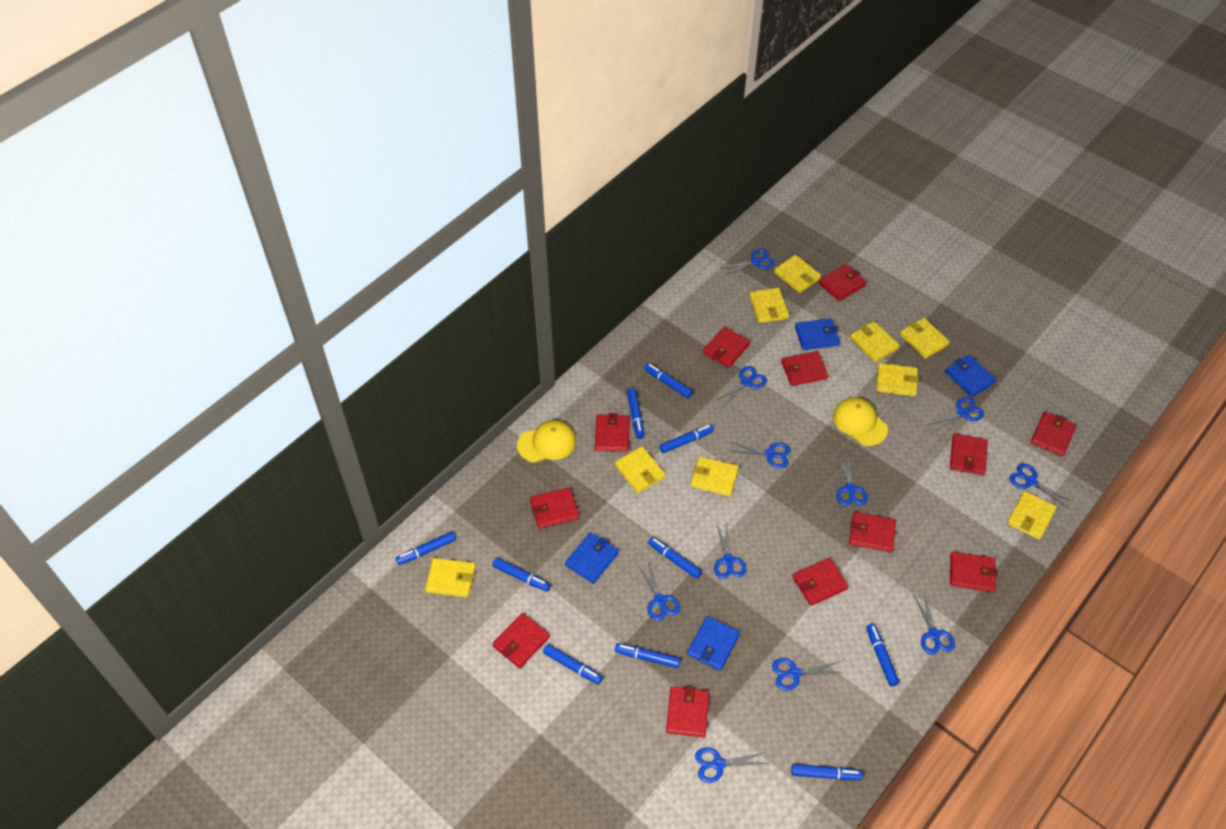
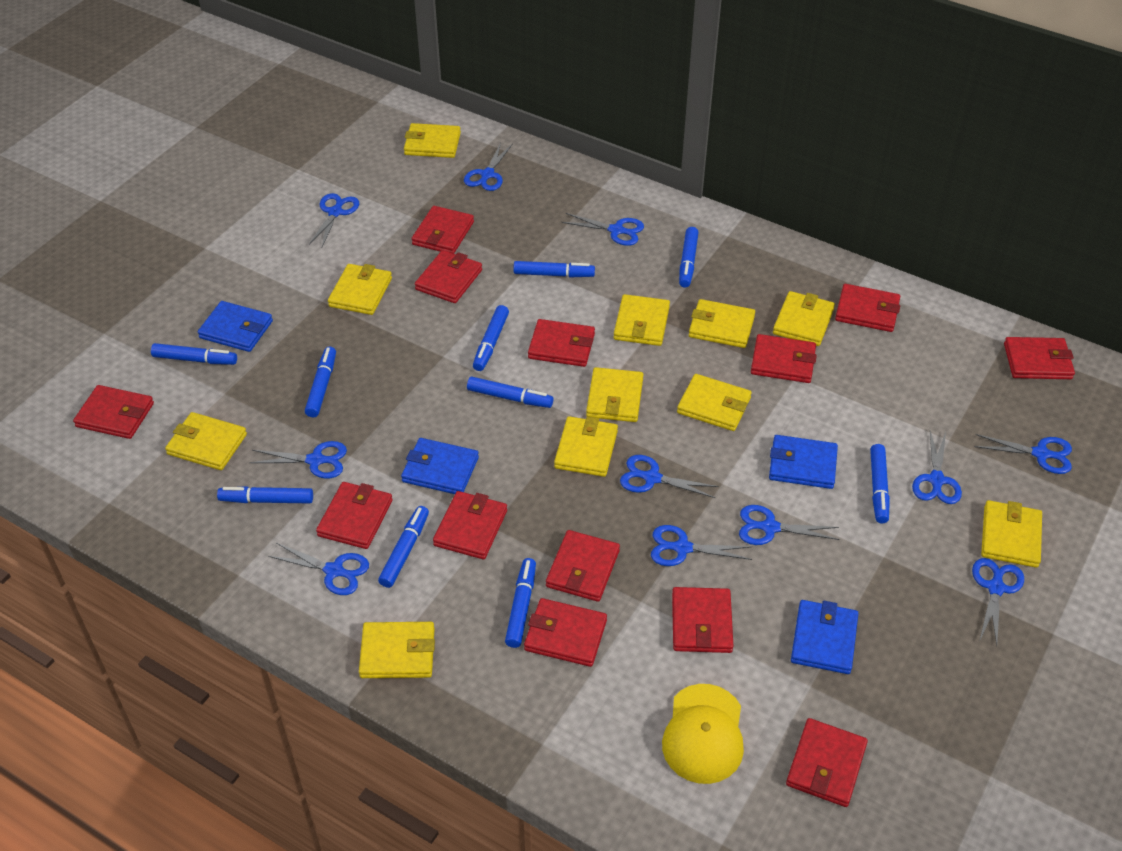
red wallet: [492,613,550,668] [530,488,579,529] [595,413,630,452] [666,686,709,738] [703,327,750,368] [781,351,828,386] [792,558,849,606] [819,264,867,301] [849,512,896,552] [950,433,988,476] [950,552,998,592] [1031,412,1076,456] = 12 -> [73,385,154,439] [316,482,393,549] [412,206,474,254] [415,250,482,303] [433,491,507,559] [524,598,607,667] [528,319,595,367] [546,530,620,602] [672,587,733,653] [751,334,817,383] [786,718,868,807] [835,284,900,332] [1004,337,1075,379] = 13
yellow cap: [517,420,576,463] [833,397,888,446] = 2 -> [662,684,744,784] = 1
yellow wallet: [425,558,476,598] [615,446,666,493] [691,456,739,497] [749,288,789,323] [774,255,821,293] [850,321,899,362] [876,363,919,396] [900,318,950,359] [1007,491,1057,540] = 9 -> [165,412,247,470] [328,264,392,315] [359,622,435,678] [404,123,461,158] [554,416,618,477] [586,367,643,422] [614,294,670,346] [677,374,752,431] [689,299,755,348] [773,291,835,346] [981,500,1042,568] = 11

